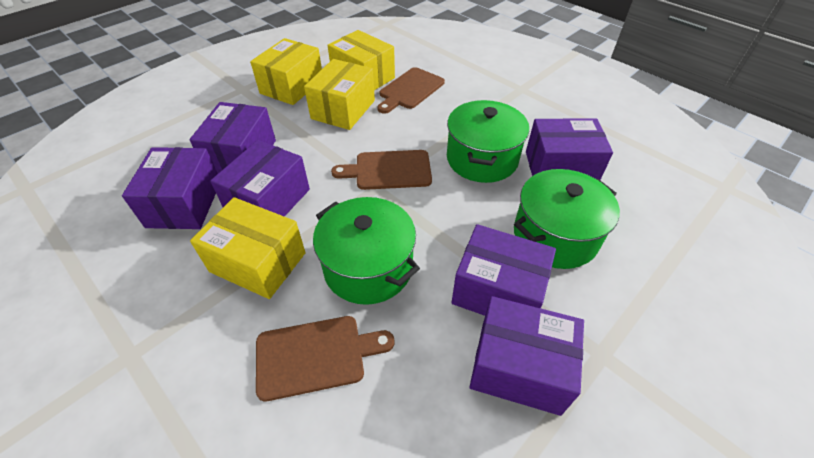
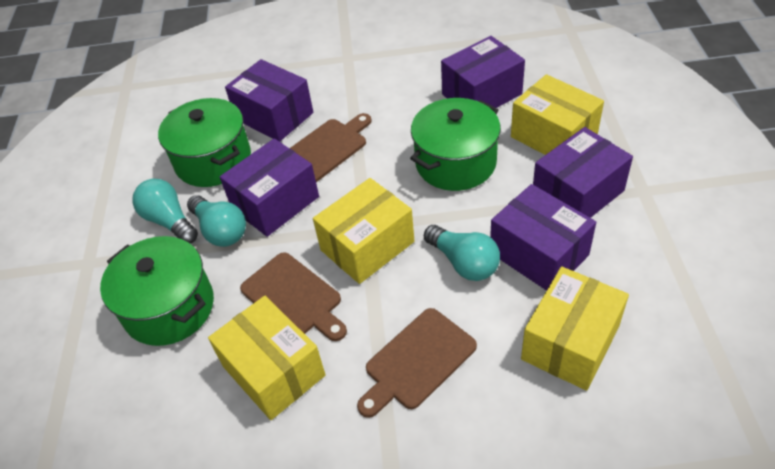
purple box: [122,147,218,229] [189,102,276,173] [210,140,310,217] [451,224,556,316] [469,296,584,416] [526,119,613,180] = 6 -> [220,138,319,237] [225,59,313,142] [441,36,525,108] [490,184,596,291] [533,127,633,218] = 5
turquoise light bulb: none = 0 -> [132,179,198,243] [187,195,246,247] [424,225,500,281] = 3

